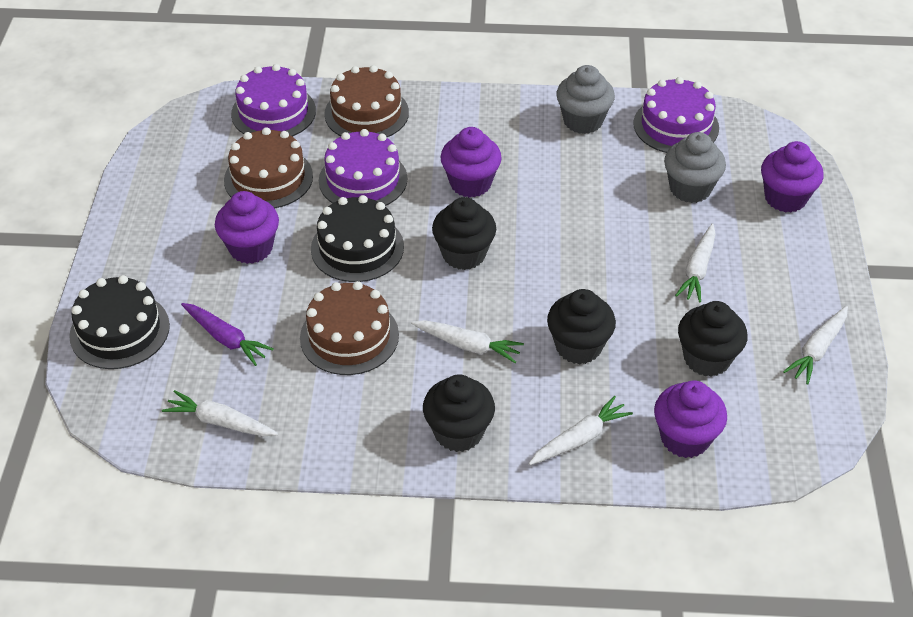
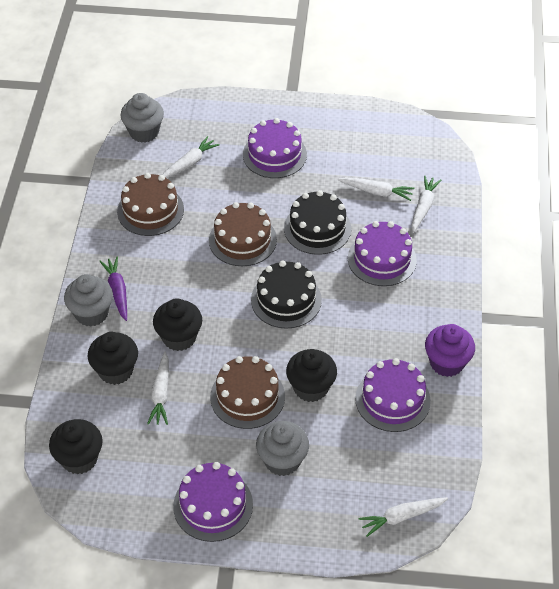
grey cupcake: [557,65,615,134] [664,132,726,203] = 2 -> [64,274,113,327] [120,93,164,143] [256,421,309,476] = 3
purple cake: [231,64,316,137] [319,129,408,206] [633,77,719,153] = 3 -> [173,462,253,542] [243,118,307,178] [348,221,417,286] [355,358,431,432] = 4
purple cupcake: [215,191,279,264] [440,127,502,198] [654,380,727,458] [761,141,824,213] = 4 -> [425,324,475,377] = 1

